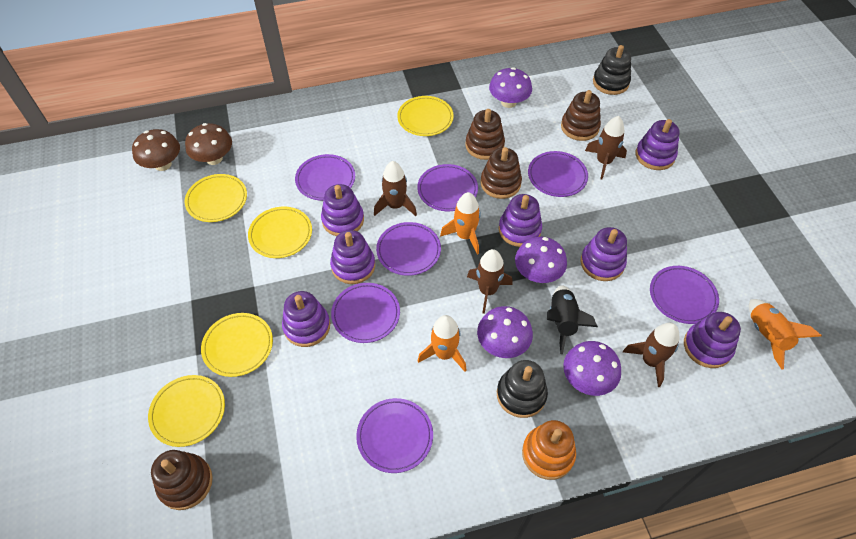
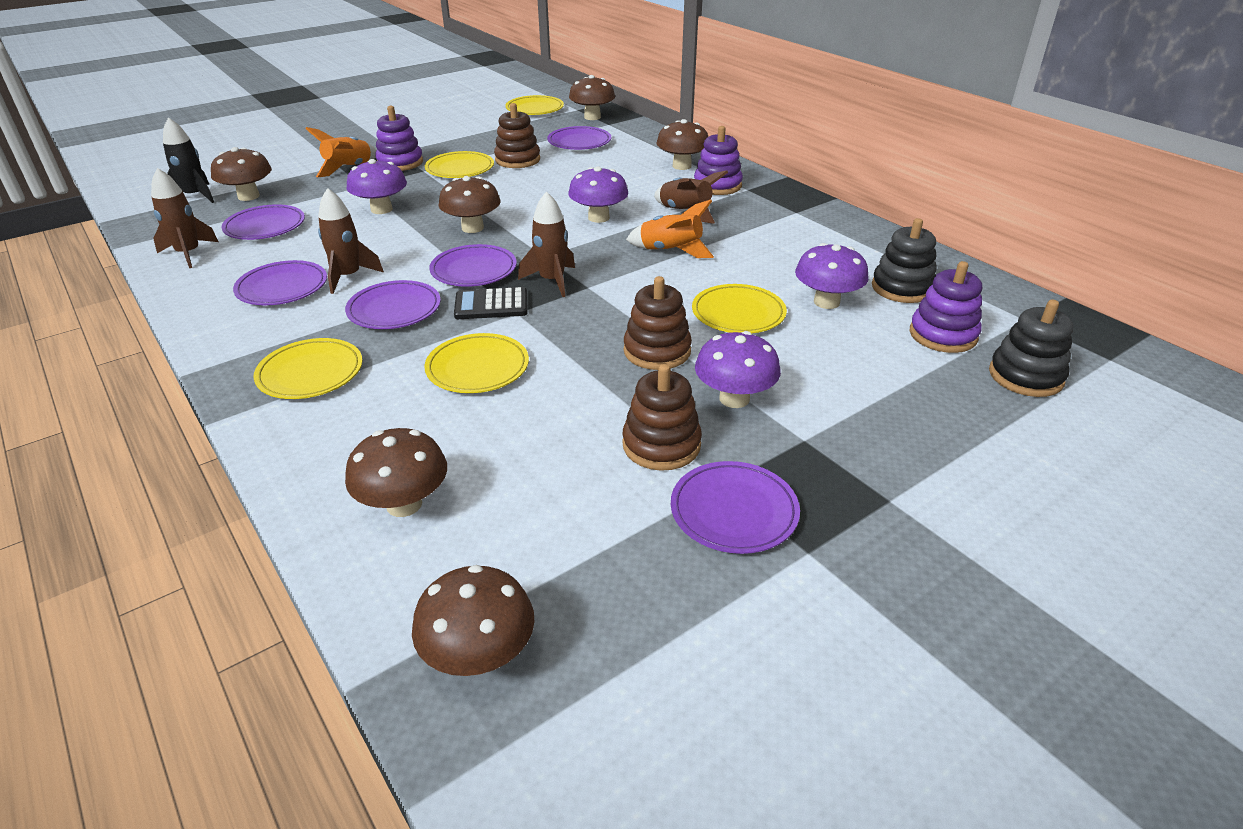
black calculator: none = 0 -> [454,287,528,319] = 1
brown mushroom: [132,129,180,171] [185,123,232,165] = 2 -> [211,147,272,201] [345,428,447,517] [412,565,535,676] [438,176,501,233] [569,75,615,120] [656,119,708,170] = 6
brown stacking toy: [151,450,213,510] [465,109,505,160] [480,147,522,199] [561,90,601,141] = 4 -> [494,103,540,168] [622,364,702,471] [624,276,692,370] = 3
orange rocket: [418,315,467,372] [440,192,481,254] [749,299,822,369] = 3 -> [305,127,376,178] [626,200,714,258] = 2
orange stacking toy: [522,420,576,480] = 1 -> none = 0
purple plate: [295,154,355,201] [331,283,400,343] [356,398,433,473] [376,222,441,276] [417,164,478,211] [528,151,588,197] [650,266,719,324] = 7 -> [221,205,305,240] [233,260,327,305] [345,280,441,329] [429,244,517,287] [547,126,611,150] [671,461,800,554] = 6
purple stacking toy: [282,291,330,347] [321,184,364,236] [330,230,375,284] [499,194,542,247] [581,227,627,281] [636,119,680,170] [684,312,741,368] = 7 -> [375,106,423,171] [694,126,743,195] [910,261,982,353] = 3

